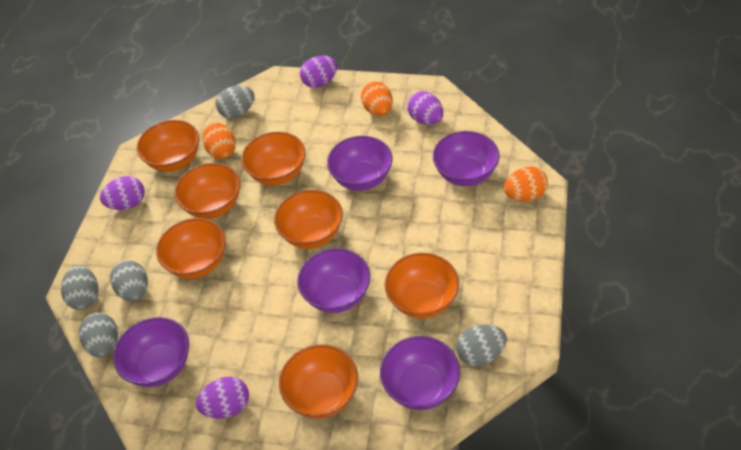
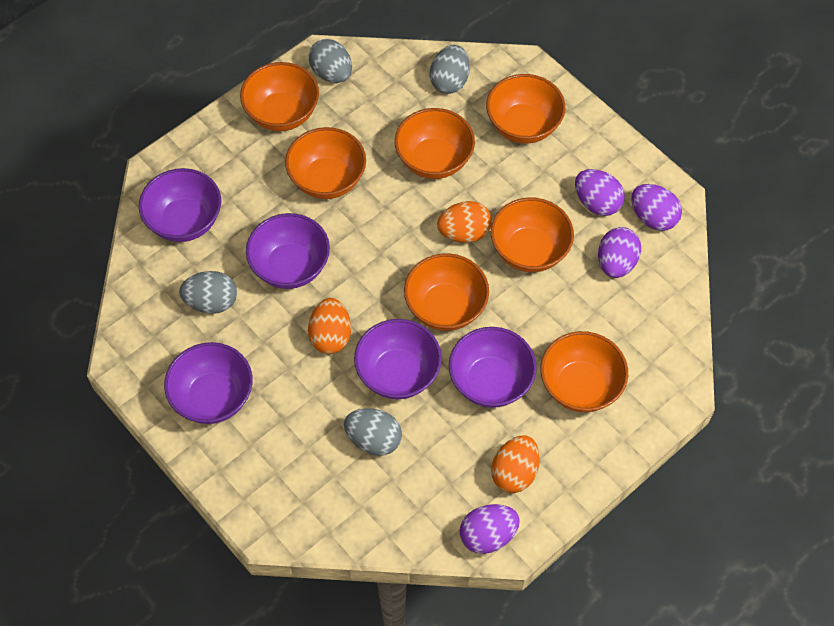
grey egg: [61,265,99,310] [79,313,118,358] [110,260,148,302] [216,86,255,118] [456,324,507,366] = 5 -> [179,271,237,314] [308,39,352,83] [344,408,402,456] [430,45,470,94] = 4

